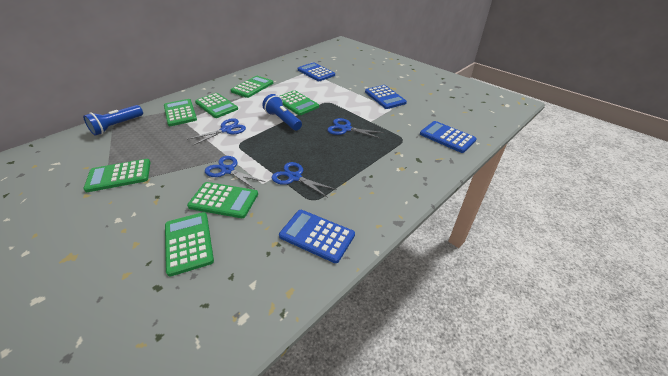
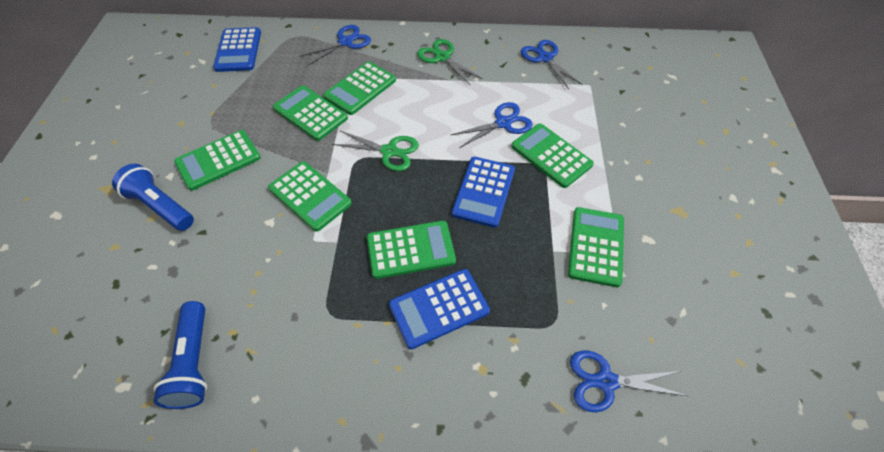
blue calculator: [279,210,355,263] [298,62,335,81] [365,85,407,109] [420,121,477,153] = 4 -> [213,27,261,72] [389,269,490,349] [452,157,515,228] = 3
green scissors: none = 0 -> [332,131,419,171] [417,39,483,85] = 2

